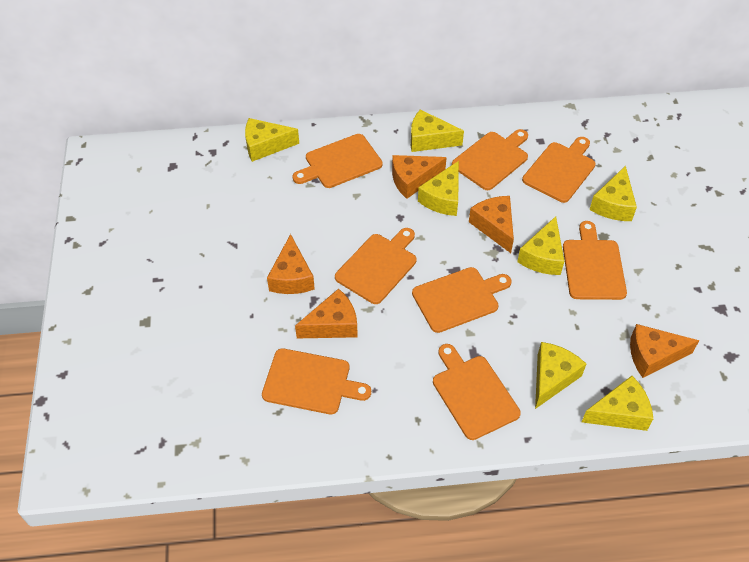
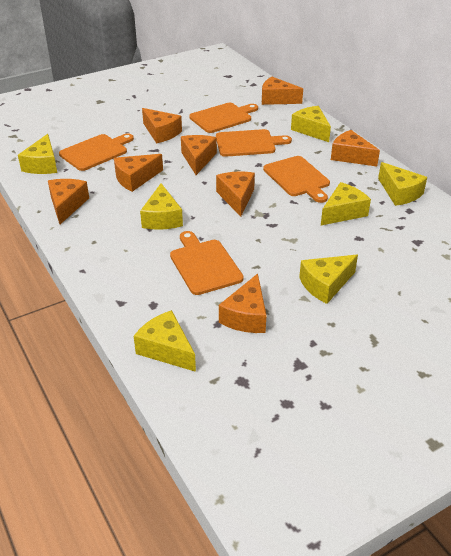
orange cheese: [267,234,315,294] [295,288,358,338] [392,155,447,199] [469,196,514,253] [630,324,699,378] = 5 -> [48,179,89,224] [114,154,163,192] [142,108,182,143] [181,135,217,175] [216,171,255,216] [219,273,267,333] [262,77,303,105] [331,130,380,166] = 8
orange cutting board: [262,348,371,414] [292,134,383,188] [335,228,417,304] [412,267,512,333] [433,344,521,440] [452,129,528,190] [522,137,596,203] [563,221,627,300] = 8 -> [59,133,134,171] [170,231,244,295] [189,103,258,133] [216,129,292,157] [263,156,330,203] = 5

